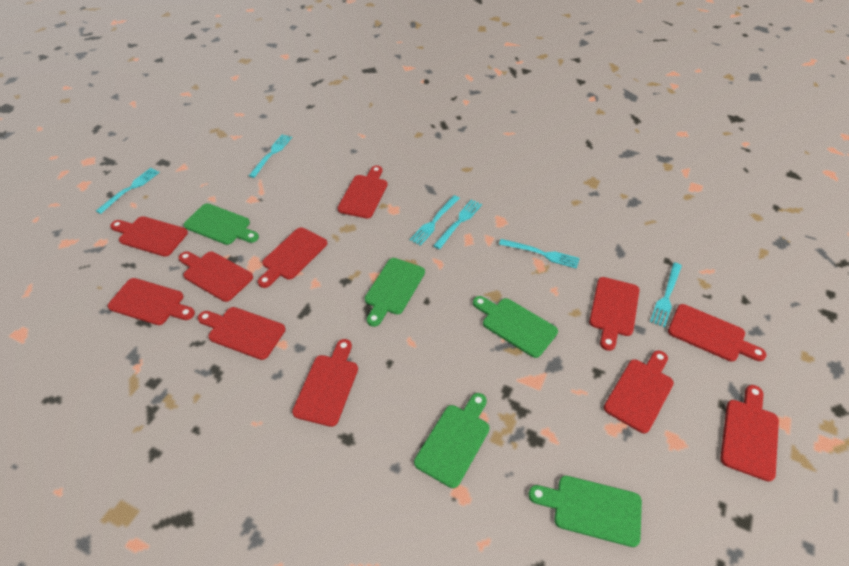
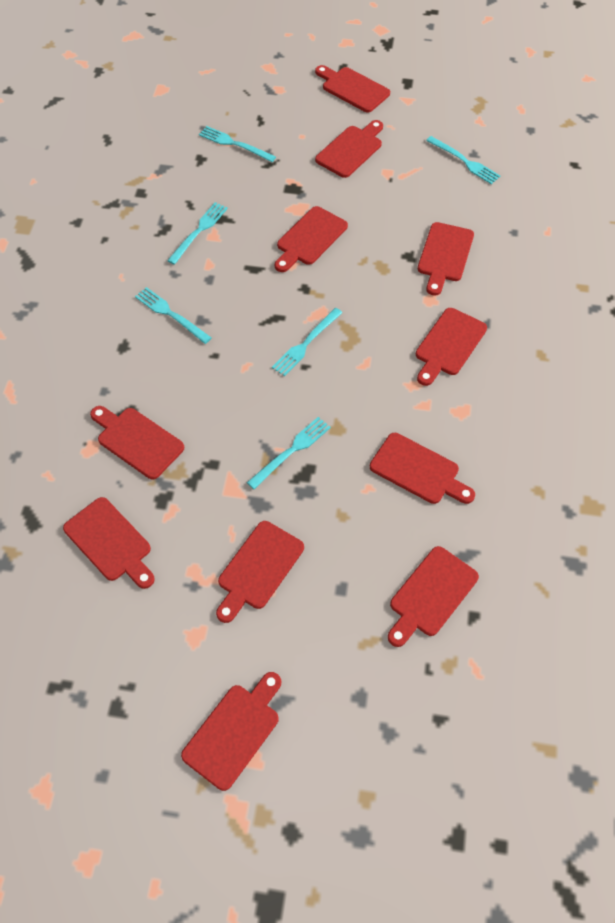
green cutting board: [184,203,259,245] [365,258,425,327] [414,393,490,488] [473,296,558,358] [529,476,642,547] = 5 -> none = 0

